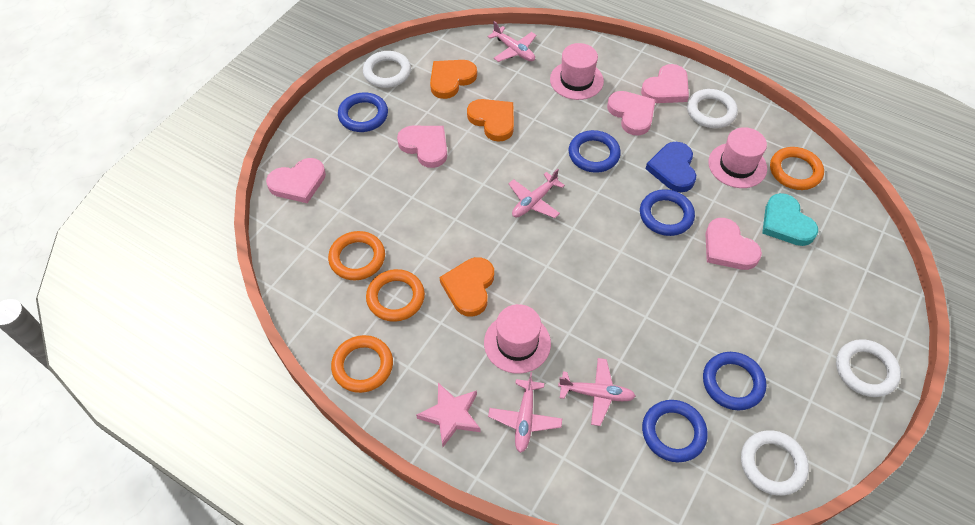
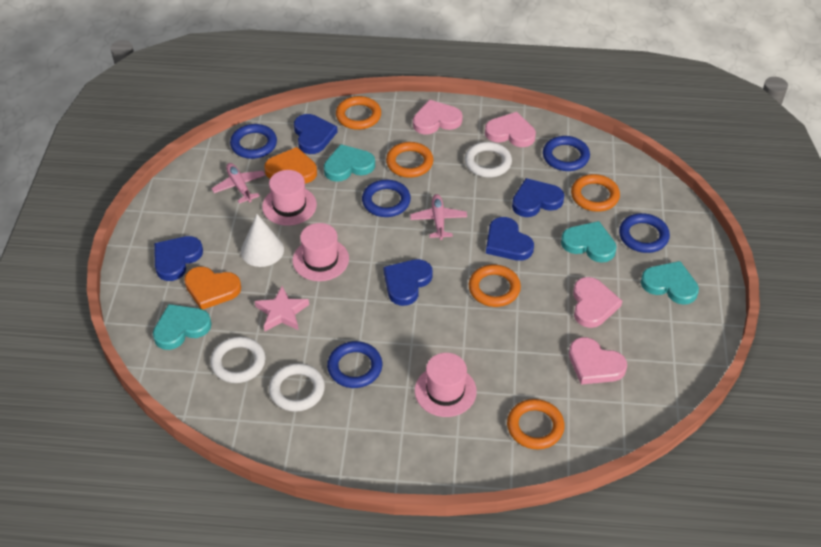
blue heart: [646,142,696,192] = 1 -> [154,236,203,281] [294,114,338,154] [384,259,433,306] [486,217,534,261] [512,178,564,217] = 5
orange heart: [430,60,477,99] [440,257,494,317] [467,99,514,142] = 3 -> [184,267,241,309] [264,147,317,184] = 2
orange ring: [328,231,385,280] [331,335,393,393] [366,269,425,322] [770,147,824,190] = 4 -> [336,96,381,130] [386,142,433,178] [469,265,521,307] [507,399,565,449] [571,174,620,212] = 5
pink heart: [266,158,326,203] [397,126,447,168] [607,91,655,136] [641,64,689,103] [706,218,762,270] = 5 -> [413,100,463,135] [485,112,536,147] [569,337,627,385] [573,277,622,328] = 4
pink plane: [488,21,536,62] [488,372,562,453] [508,169,565,218] [558,358,636,426] = 4 -> [211,163,266,203] [410,194,467,240] = 2
turquoise heart: [762,193,818,246] = 1 -> [153,304,211,350] [324,144,375,182] [561,221,617,263] [641,261,699,305] = 4
white cone: none = 0 -> [241,214,284,267] = 1
white ring: [363,51,411,88] [687,89,738,128] [741,430,809,496] [836,339,901,397] = 4 -> [210,337,266,383] [269,363,325,412] [465,142,512,177] = 3

